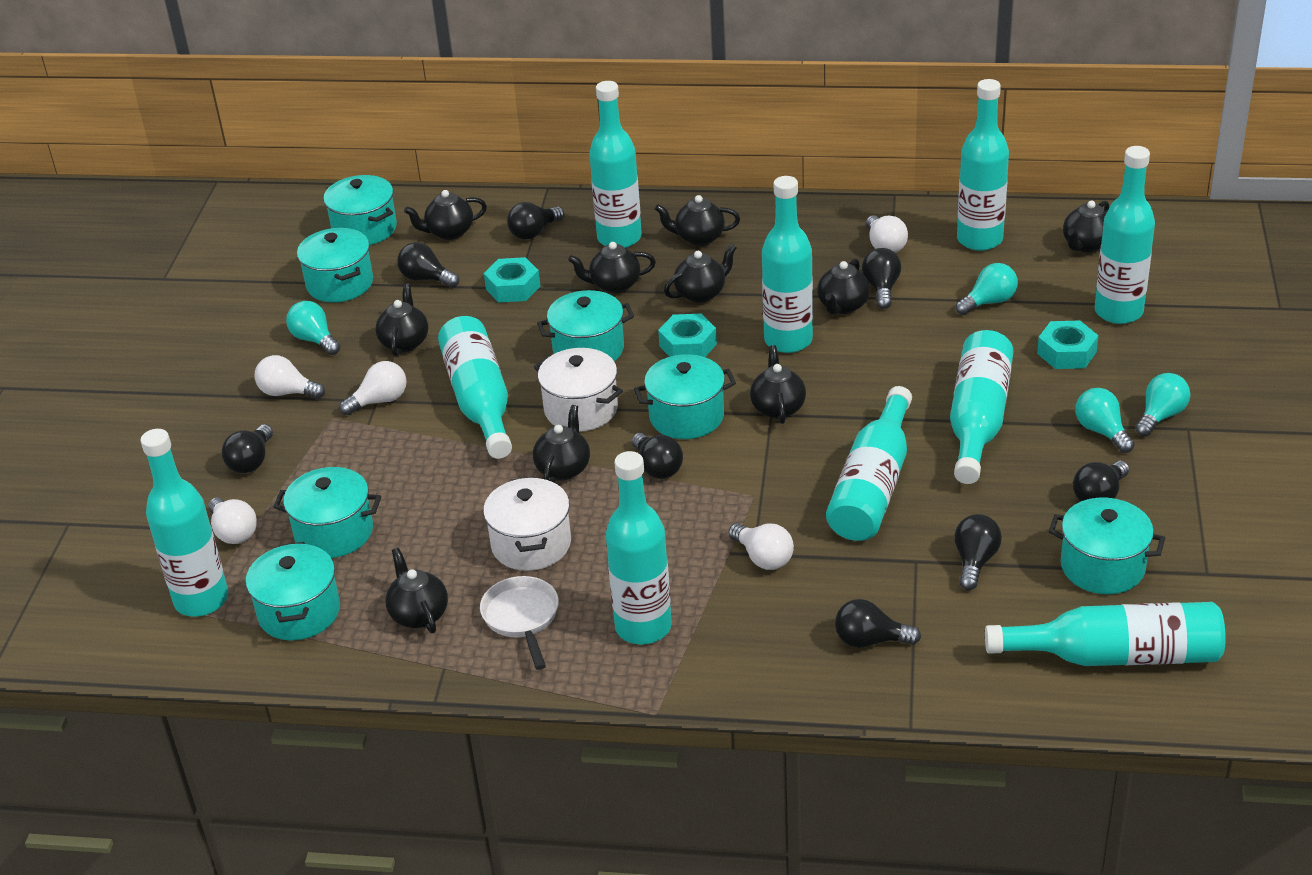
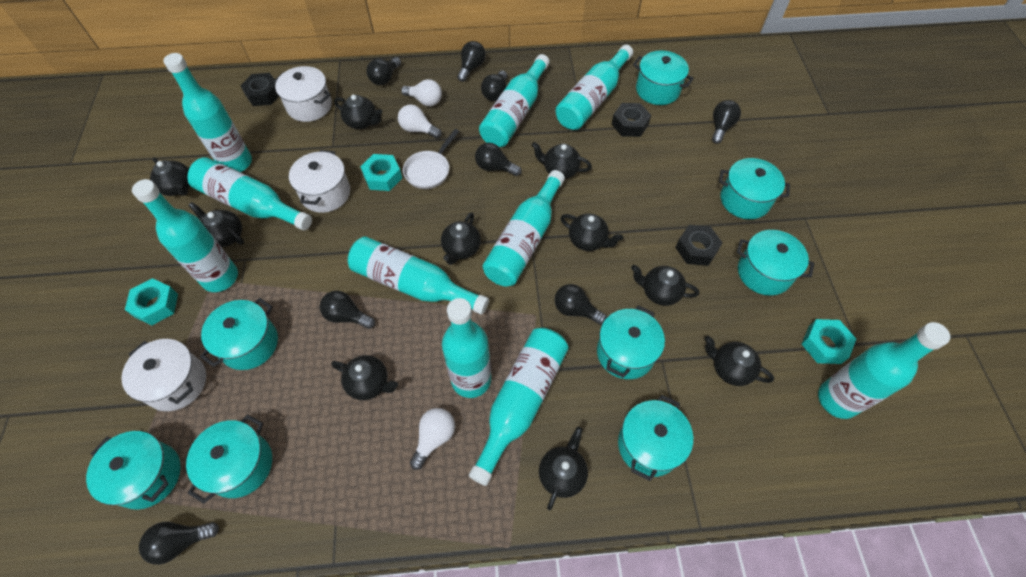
black nut: none = 0 -> [241,73,279,106] [612,103,651,137] [675,225,723,266] = 3
turquoise light bulb: [286,301,340,355] [956,263,1018,315] [1075,388,1135,453] [1135,373,1190,437] = 4 -> none = 0
turquoise pot: [246,542,340,640] [273,467,381,558] [297,228,373,302] [324,175,397,245] [537,290,634,362] [634,354,736,439] [1049,498,1165,594] = 7 -> [86,431,181,510] [186,414,272,504] [200,298,278,370] [597,305,665,379] [618,395,693,481] [633,50,694,105] [719,158,790,219] [737,230,814,296] = 8
white light bulb: [208,497,257,544] [255,355,325,399] [339,361,407,415] [728,523,794,570] [866,215,908,253] = 5 -> [398,104,442,139] [401,79,442,106] [410,408,455,470] = 3
white pot: [483,476,571,571] [534,348,623,432] = 2 -> [121,339,206,411] [274,66,332,122] [289,150,350,213] = 3

